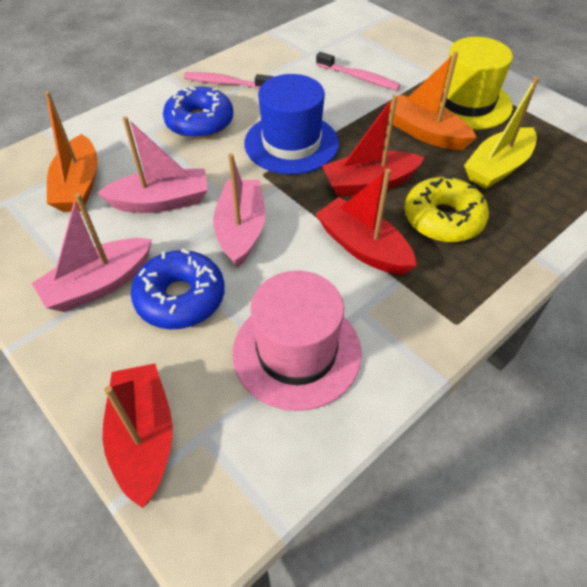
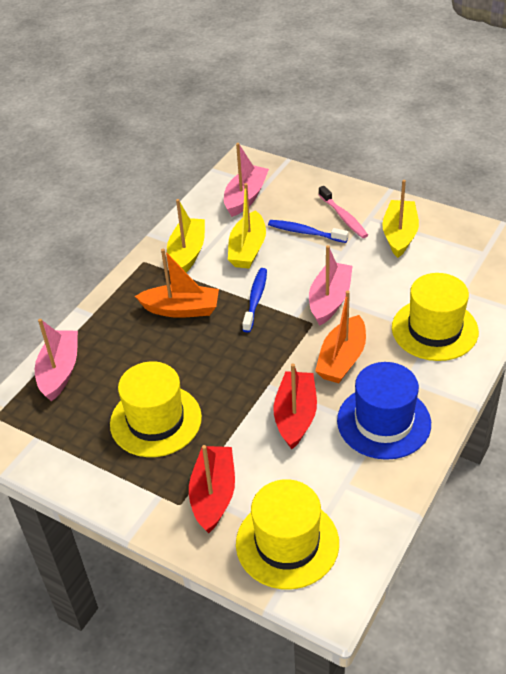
blue donut: [131,249,225,329] [163,87,233,139] = 2 -> none = 0
blue toothbrush: none = 0 -> [242,268,267,332] [268,220,349,243] = 2
pink hat: [232,271,362,411] = 1 -> none = 0
pink toothbrush: [184,72,274,89] [316,52,401,90] = 2 -> [318,186,368,238] = 1
red boat: [102,364,173,508] [316,169,417,275] [322,95,425,197] = 3 -> [189,445,235,533] [274,363,317,449] = 2
yellow boat: [464,76,539,189] = 1 -> [167,199,205,273] [228,183,266,269] [382,180,419,258] = 3
yellow donut: [404,176,489,242] = 1 -> none = 0
yellow hat: [440,37,513,130] = 1 -> [110,361,202,457] [236,479,339,590] [392,273,479,361] = 3

